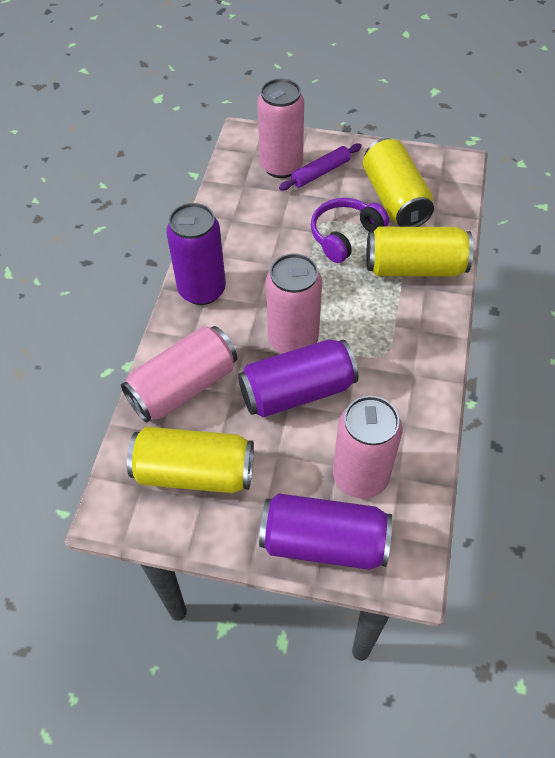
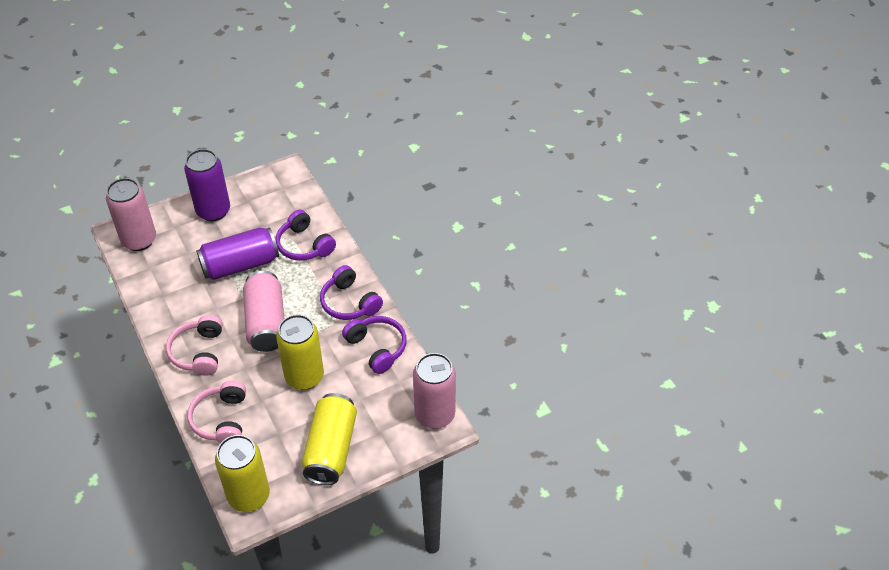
pink can: [121,326,237,423] [257,79,304,178] [266,253,322,353] [333,396,402,499] = 4 -> [106,178,156,251] [243,271,284,352] [413,353,456,429] = 3
pink headphones: none = 0 -> [166,315,222,376] [187,380,246,443] = 2
purple can: [166,203,226,305] [238,339,358,417] [259,493,392,570] = 3 -> [184,149,230,221] [197,227,279,280] = 2
purple headphones: [311,198,389,263] = 1 -> [276,210,336,261] [320,265,383,320] [342,316,407,374] = 3
purple rolling pin: [279,143,362,191] = 1 -> none = 0

